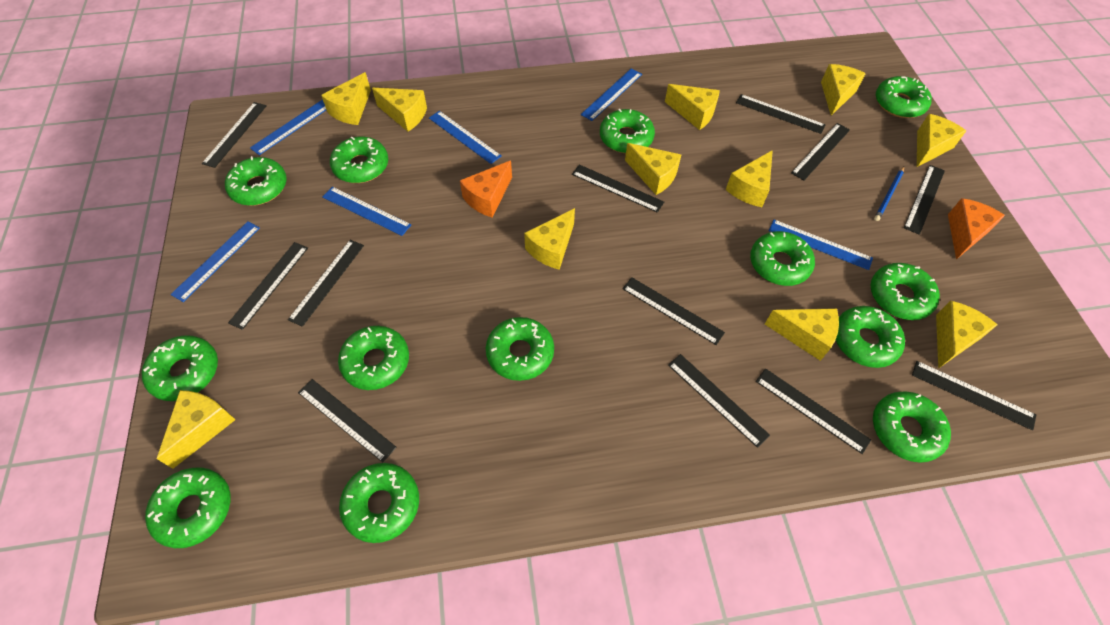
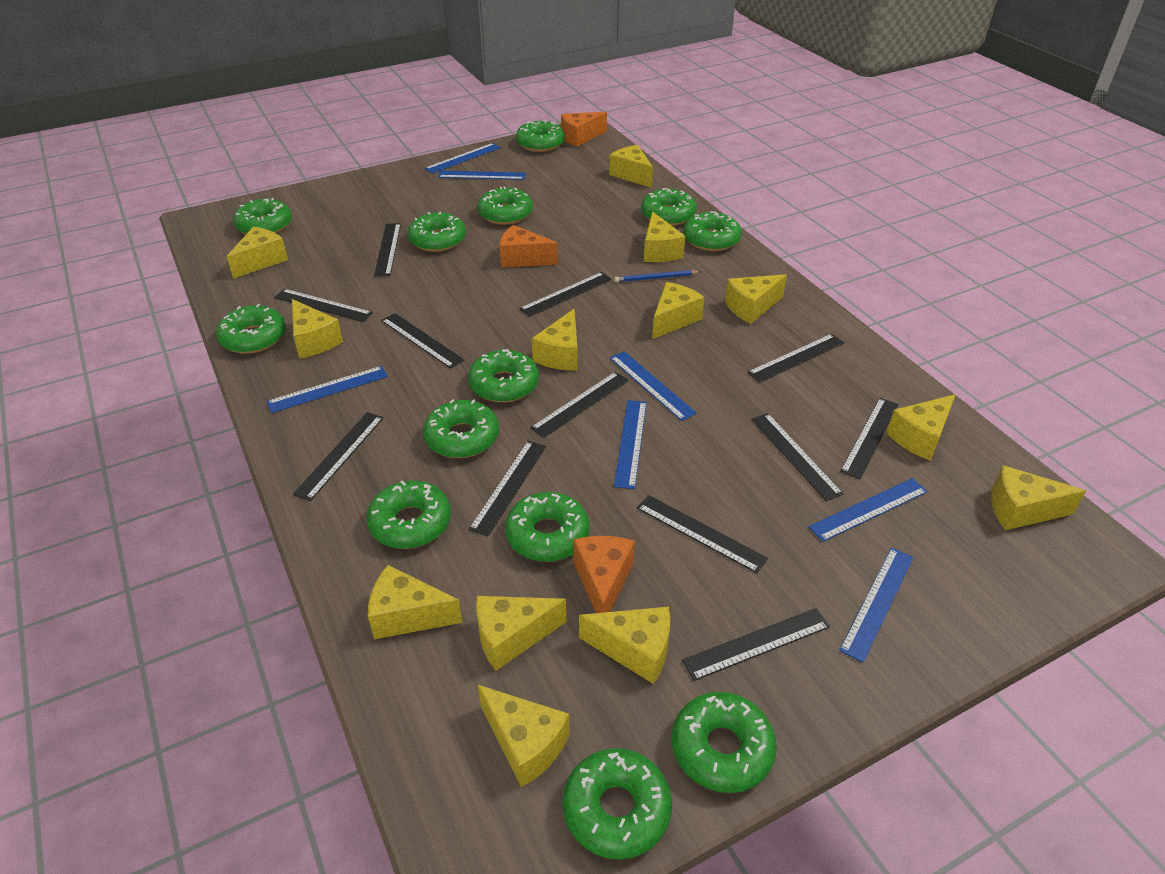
blue ruler: [171,221,260,302] [250,99,326,155] [322,187,411,236] [429,111,502,164] [581,68,642,121] [769,220,873,270] = 6 -> [266,366,388,413] [425,143,501,174] [438,171,526,180] [610,351,697,421] [614,400,647,489] [809,478,928,542] [839,548,914,662] = 7
orange cheese: [460,160,512,217] [948,198,1005,259] = 2 -> [499,225,558,268] [561,112,607,147] [573,536,635,613] = 3
yellow cheese: [157,390,235,469] [321,72,371,125] [372,88,427,132] [524,208,575,270] [625,143,681,195] [665,84,720,130] [726,150,773,207] [765,308,839,361] [821,64,866,116] [917,114,966,167] [936,301,998,369] = 11 -> [227,227,288,279] [292,299,343,359] [368,565,462,639] [476,596,566,671] [477,684,569,787] [532,309,578,371] [579,607,670,684] [609,145,653,188] [644,212,685,262] [652,282,705,339] [725,274,787,324] [887,394,956,461] [991,465,1086,530] = 13

